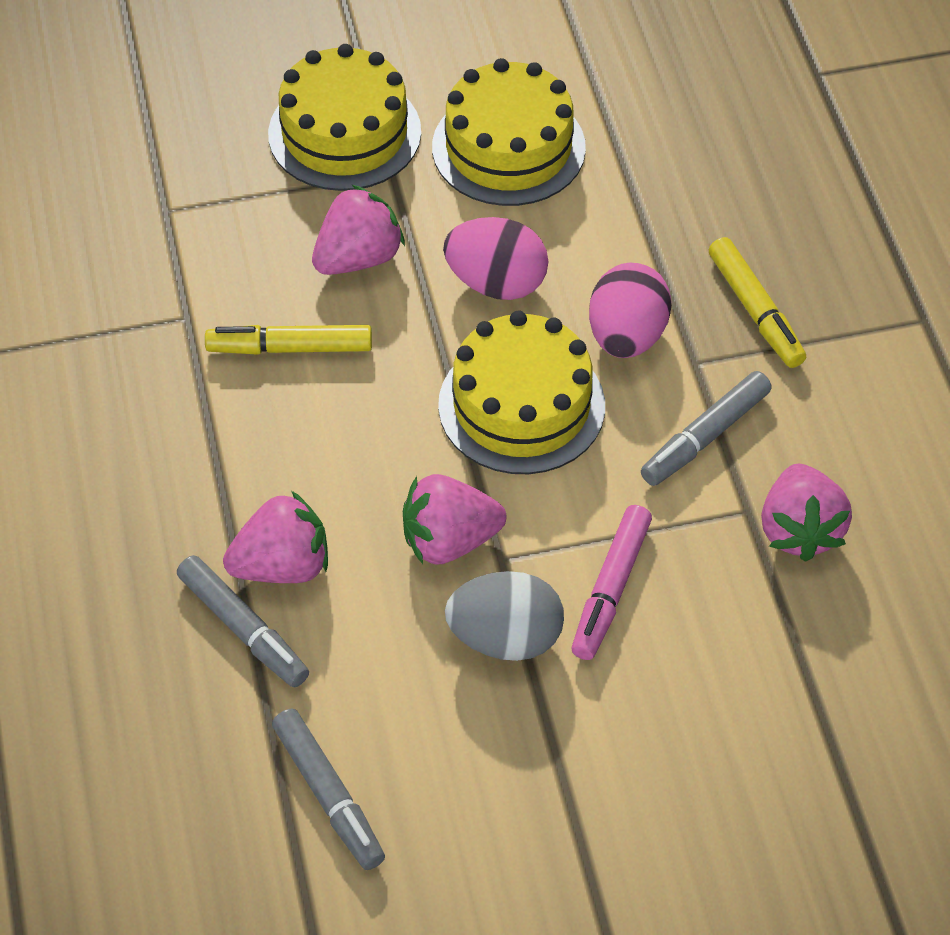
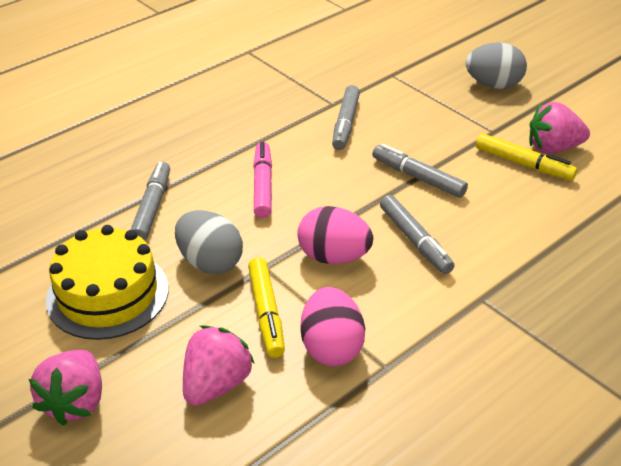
grey egg: [445,571,564,661] = 1 -> [175,210,243,274] [466,42,527,89] = 2
grey marker: [177,555,309,687] [272,709,385,870] [641,371,772,486] = 3 -> [131,162,170,241] [332,85,360,150] [372,144,468,198] [380,195,454,274] = 4
pink strawberry: [223,491,328,583] [312,185,405,275] [403,474,506,565] [761,463,852,562] = 4 -> [29,350,102,426] [183,326,255,406] [529,102,590,154] = 3
yellow cake: [268,44,421,191] [432,58,586,206] [438,311,605,474] = 3 -> [46,225,168,340] = 1

